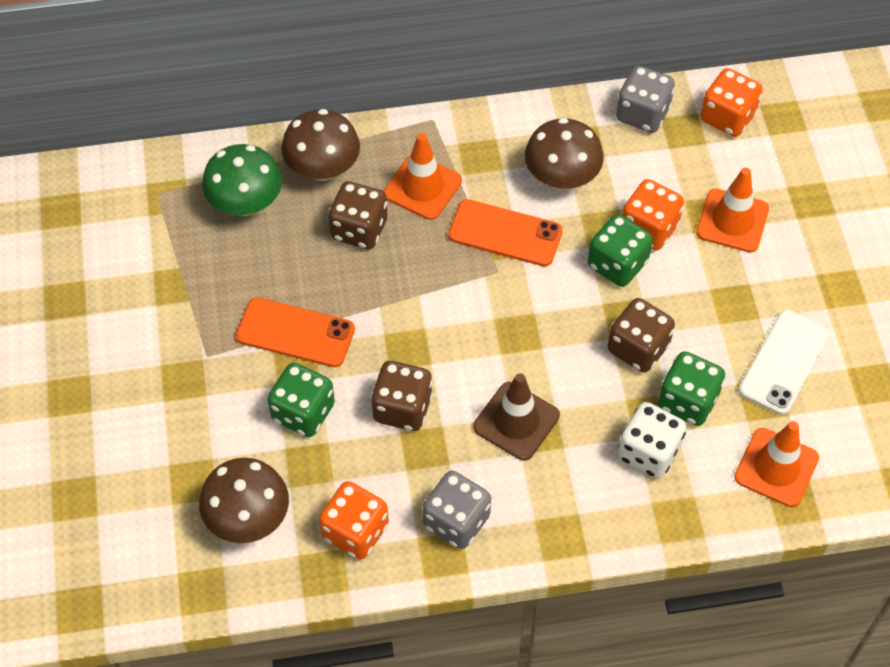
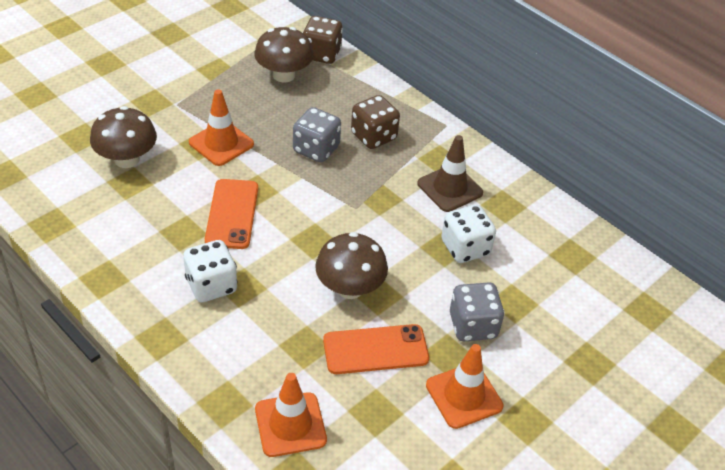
brown dice: [328,181,388,249] [371,361,433,431] [608,298,675,373] = 3 -> [303,16,343,64] [351,95,400,149] = 2
green dice: [267,363,335,437] [588,214,653,287] [658,351,725,426] = 3 -> none = 0
green mushroom: [202,144,282,216] = 1 -> none = 0
orange dice: [319,481,389,559] [622,179,684,250] [700,68,763,137] = 3 -> none = 0
white dice: [618,402,686,478] = 1 -> [183,240,237,302] [441,205,496,263] = 2
white phone: [738,310,830,415] = 1 -> none = 0

